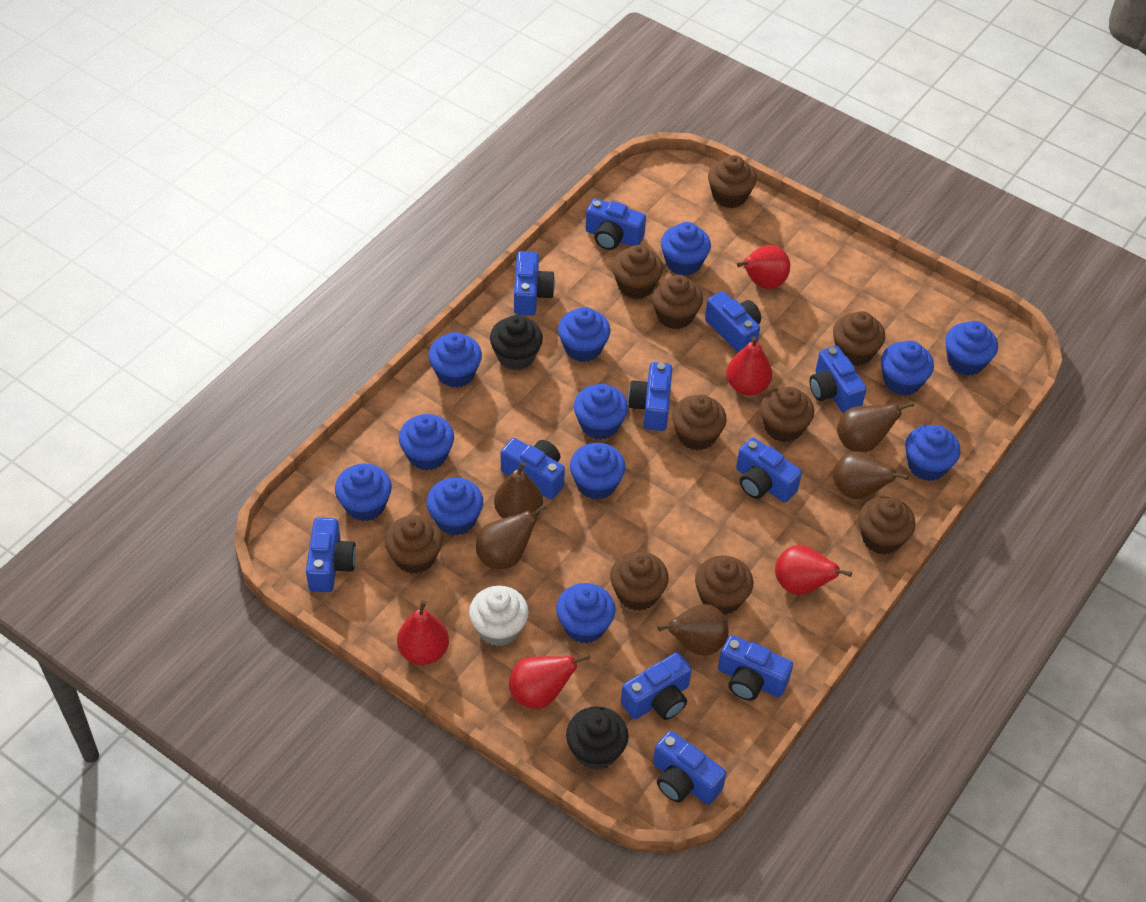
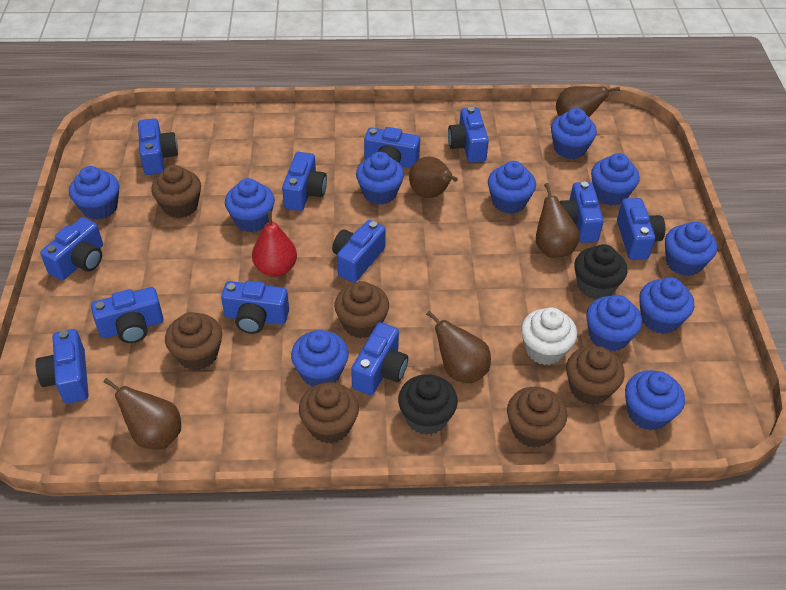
blue camera: [306,518,356,592] [501,438,565,500] [514,251,555,316] [585,198,646,250] [621,652,692,720] [628,362,672,431] [653,731,727,804] [705,291,761,352] [718,635,793,701] [736,438,802,503] [810,346,867,413] = 11 -> [35,329,89,404] [40,217,103,280] [91,287,164,343] [138,118,178,175] [221,281,289,334] [282,152,327,211] [332,220,386,283] [351,322,408,395] [364,127,420,168] [448,107,489,163] [559,182,604,243] [617,198,665,260] = 12
blue cupcake: [335,464,392,521] [399,414,454,471] [426,477,483,536] [428,332,482,388] [556,583,616,644] [558,307,610,362] [570,443,626,500] [574,384,628,440] [661,222,711,276] [881,341,934,396] [905,425,960,481] [945,321,998,376] = 12 -> [69,166,119,220] [225,178,275,232] [291,330,349,387] [356,152,404,205] [488,161,536,214] [551,108,597,159] [586,295,642,352] [591,153,640,206] [625,370,685,430] [639,277,694,334] [665,221,717,276] = 11
brown cupcake: [385,515,443,574] [610,551,669,611] [612,245,663,299] [651,275,703,329] [672,395,727,450] [695,555,753,615] [708,155,757,208] [760,387,814,442] [833,311,885,366] [859,497,916,555] = 10 -> [152,165,201,218] [165,312,222,371] [299,382,359,443] [334,281,389,338] [507,387,567,448] [566,346,624,405] = 6
red pear: [397,600,449,665] [509,654,590,709] [726,336,772,395] [737,245,790,289] [775,545,852,595] = 5 -> [252,211,297,277] = 1

